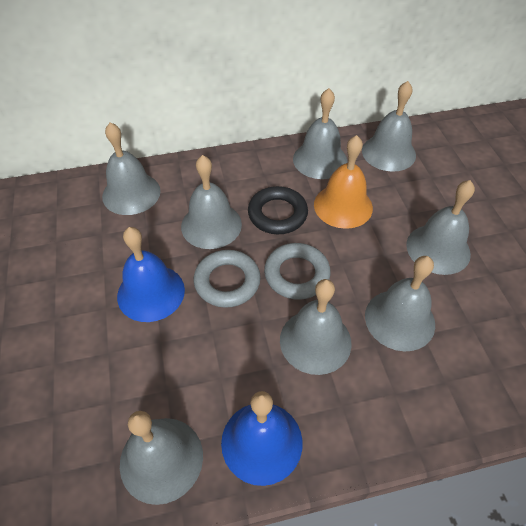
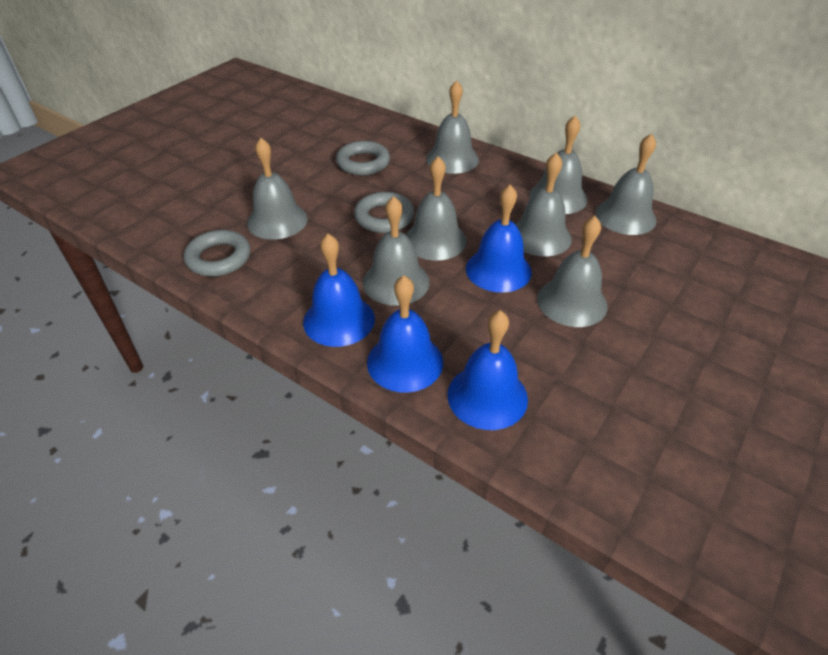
black ring: [248,186,308,234] = 1 -> none = 0
blue bell: [117,227,185,322] [221,391,303,486] = 2 -> [303,234,375,347] [367,275,443,393] [448,310,528,430] [466,185,532,293] = 4
grey ring: [194,250,261,308] [264,243,331,300] = 2 -> [184,230,250,276] [336,141,390,175] [354,192,414,233] = 3
orange bell: [314,135,373,229] = 1 -> none = 0

